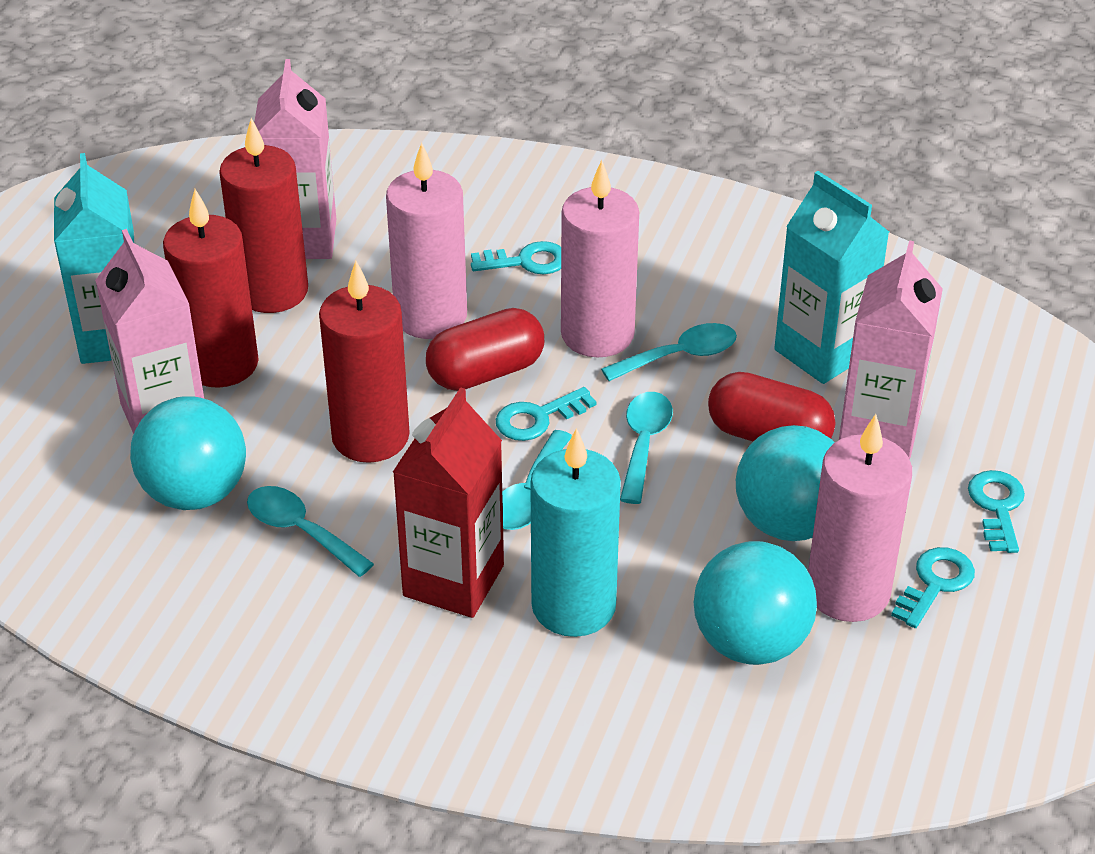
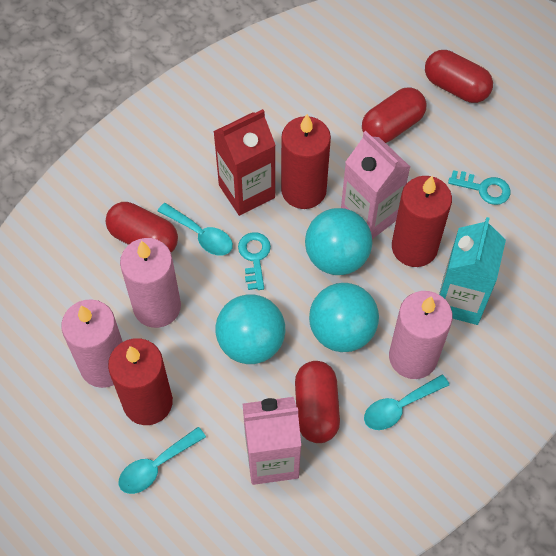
pink carton: [95,229,204,434] [254,59,336,259] [839,241,943,459] = 3 -> [243,397,301,485] [341,131,410,239] = 2
red capsule: [426,308,544,391] [708,372,835,442] = 2 -> [106,202,178,252] [295,361,340,443] [362,87,426,143] [425,50,493,103] = 4
turquoise candle: [530,428,621,637] = 1 -> none = 0
turquoise carton: [54,153,136,364] [774,171,889,384] = 2 -> [439,217,506,325] = 1
turquoise key: [471,241,561,274] [496,387,597,441] [891,547,975,628] [968,470,1025,553] = 4 -> [238,232,271,290] [448,170,510,205] = 2
turquoise spoon: [247,486,374,577] [502,430,572,530] [601,323,737,381] [620,392,673,504] = 4 -> [119,427,206,494] [158,203,233,256] [364,375,449,430] = 3

